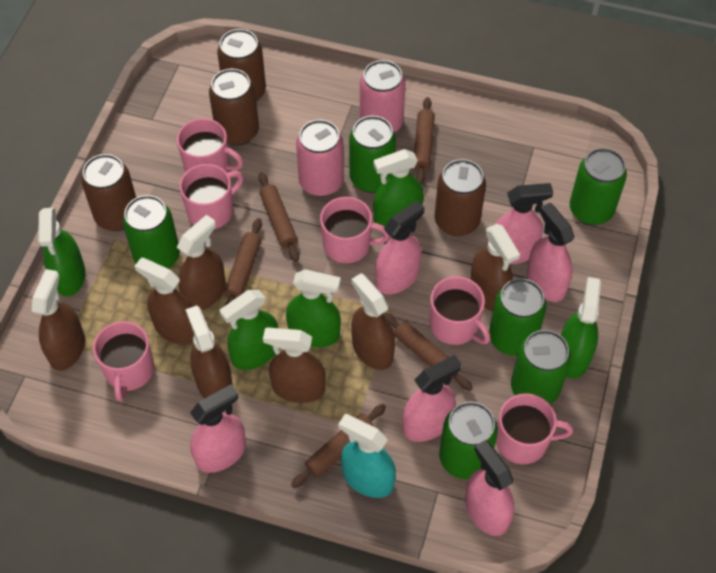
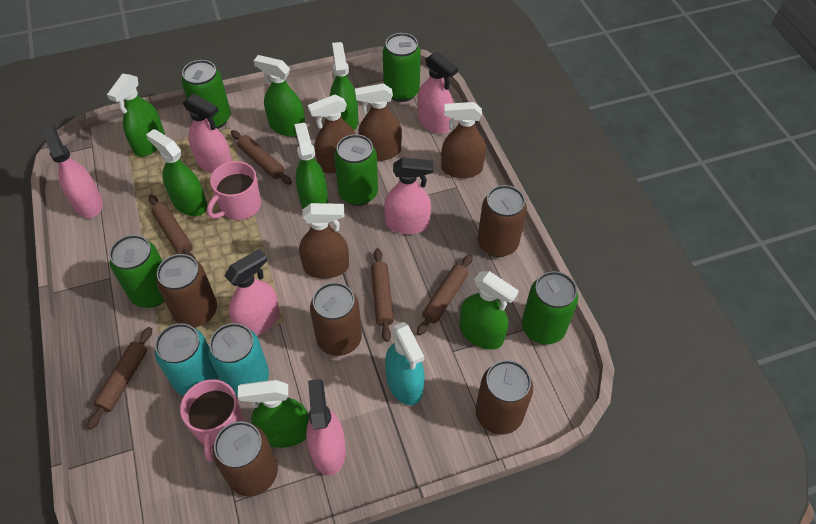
brown can: [81,154,136,231] [209,69,259,146] [217,29,266,102] [435,159,486,236] = 4 -> [156,254,217,327] [213,421,278,496] [310,282,362,356] [476,360,533,435] [478,185,527,257] = 5
brown spray bottle: [32,269,85,371] [134,258,194,345] [177,215,226,311] [185,305,233,399] [263,328,326,403] [351,273,395,370] [470,224,520,311] = 7 -> [299,203,349,279] [308,95,356,173] [355,83,402,161] [441,102,486,178] = 4
green can: [123,195,180,269] [349,116,396,193] [439,402,498,479] [489,278,547,356] [511,330,571,404] [570,148,627,225] = 6 -> [109,235,165,308] [181,60,231,129] [334,134,378,206] [383,33,421,102] [522,271,578,344] = 5
green spray bottle: [38,207,85,297] [220,290,278,370] [286,269,341,347] [373,149,424,227] [561,277,601,379] = 5 -> [107,73,165,157] [146,129,207,216] [238,380,309,448] [254,55,305,137] [295,123,328,209] [330,42,358,130] [460,271,519,350] = 7
pink can: [296,120,344,197] [360,60,405,132] = 2 -> none = 0
pink mug: [93,321,154,401] [177,118,244,172] [180,164,243,229] [320,197,390,263] [430,276,491,345] [496,393,573,464] = 6 -> [180,379,244,461] [207,161,261,220] = 2
turquoise can: none = 0 -> [155,323,219,396] [208,323,269,397] = 2

